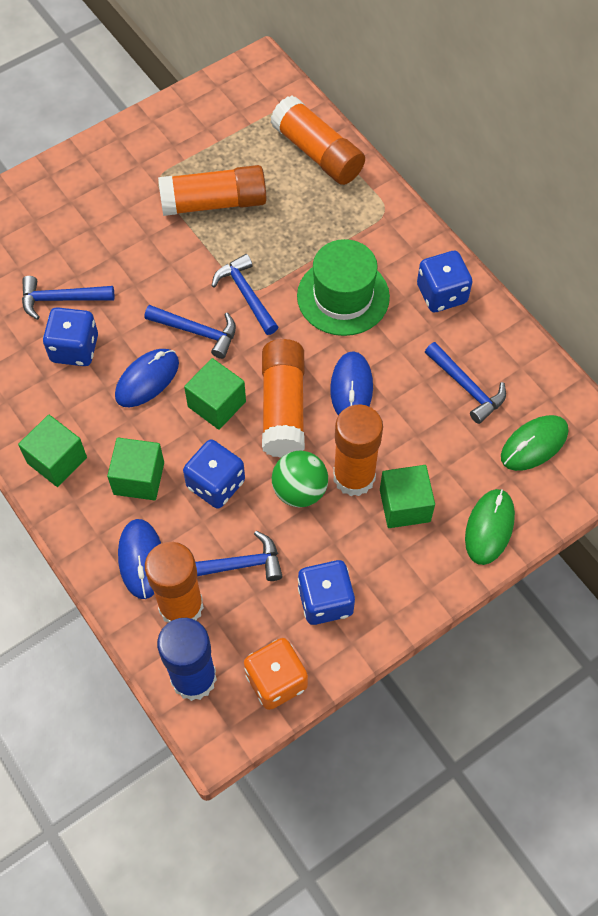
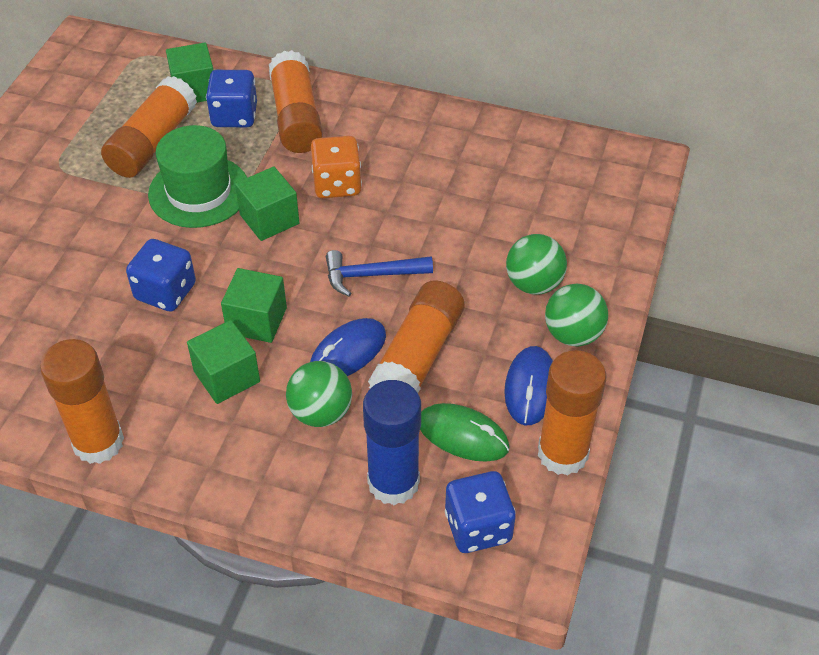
blue dice: [43,307,98,366] [183,439,245,509] [298,560,355,625] [417,251,472,312] = 4 -> [126,239,196,312] [206,70,257,127] [445,471,516,553] = 3
blue hammer: [22,276,114,320] [144,305,236,359] [195,531,283,581] [212,254,278,335] [425,342,506,424] = 5 -> [326,250,433,296] = 1
blue mouse: [115,349,179,407] [118,519,161,599] [330,351,373,415] = 3 -> [310,318,386,376] [504,346,553,425] = 2
green ball: [272,451,328,507] = 1 -> [286,361,352,427] [506,234,567,295] [545,284,608,347] = 3
green mouse: [465,489,515,565] [501,415,568,471] = 2 -> [420,403,510,462] = 1

